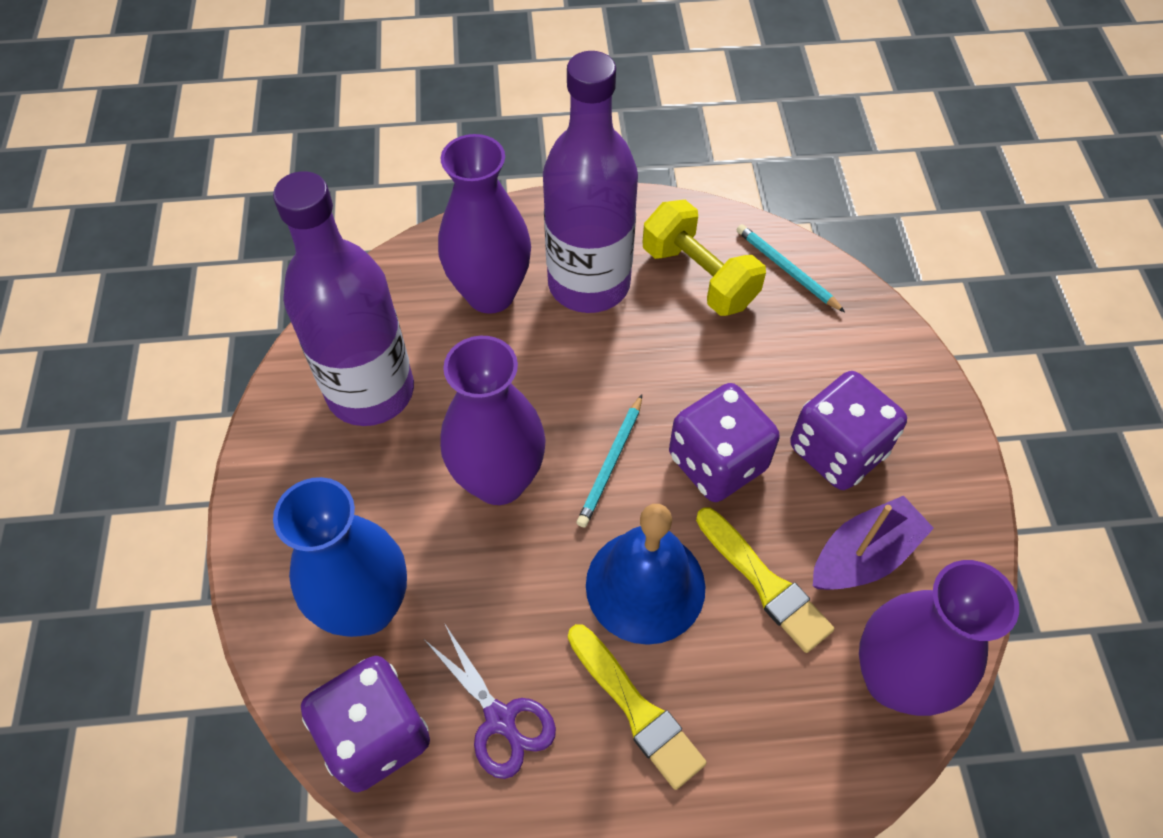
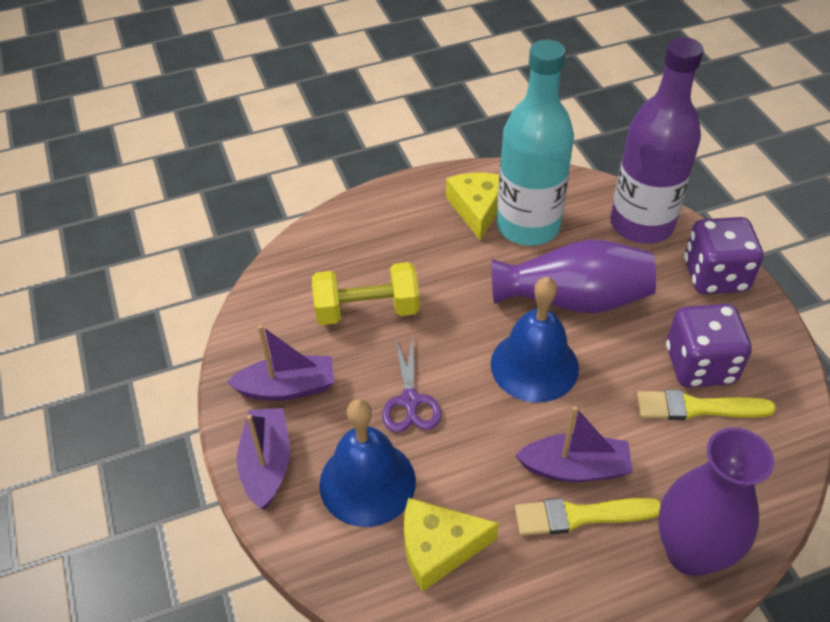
blue bell: [586,504,705,645] = 1 -> [319,399,416,527] [491,277,579,403] = 2
blue vase: [273,477,407,637] = 1 -> none = 0
purple boat: [813,496,934,590] = 1 -> [226,325,334,401] [237,408,290,510] [515,406,633,482] = 3
purple bottle: [273,171,414,426] [543,51,638,313] = 2 -> [610,37,704,244] = 1
purple dice: [301,656,430,793] [669,383,780,502] [790,371,907,490] = 3 -> [666,304,752,388] [684,217,763,294] = 2
purple vase: [438,134,531,314] [440,336,546,505] [859,560,1019,716] = 3 -> [492,239,656,313] [658,427,774,576] = 2
turquoise bottle: none = 0 -> [496,40,574,246] = 1
turquoise pencil: [576,395,642,528] [737,224,845,312] = 2 -> none = 0
yellow cheese: none = 0 -> [404,498,499,592] [446,173,499,241] = 2

